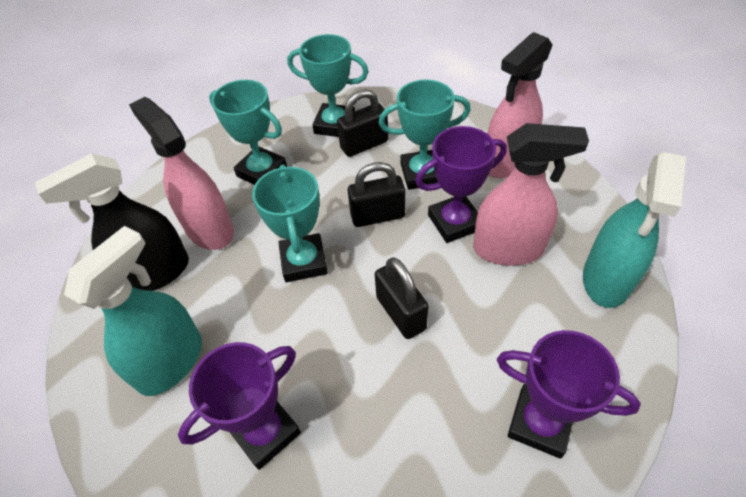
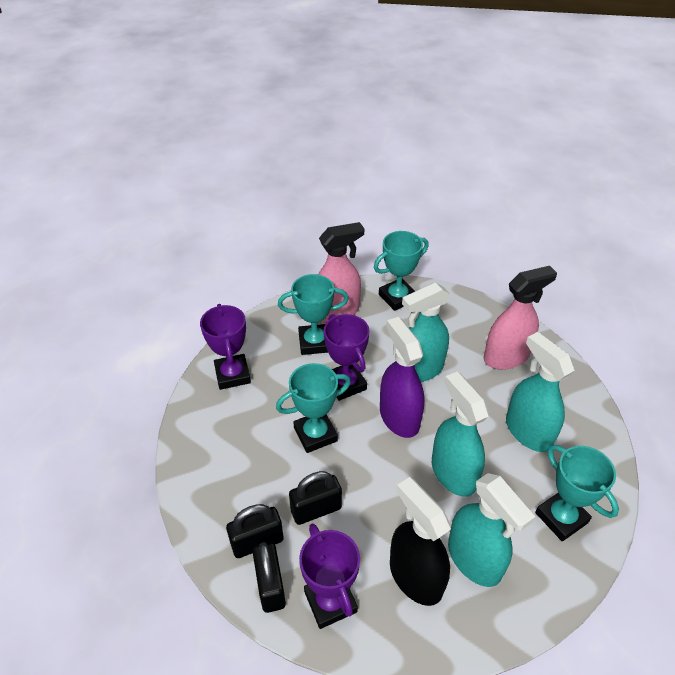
pink spray bottle: [129,97,234,250] [473,123,589,266] [487,32,553,178] = 3 -> [318,222,364,323] [484,266,557,370] = 2
purple spray bottle: none = 0 -> [380,317,424,438] = 1
turquoise spray bottle: [64,226,202,396] [583,152,686,308] = 2 -> [402,282,451,382] [432,371,489,497] [448,473,535,587] [506,332,575,452] = 4

